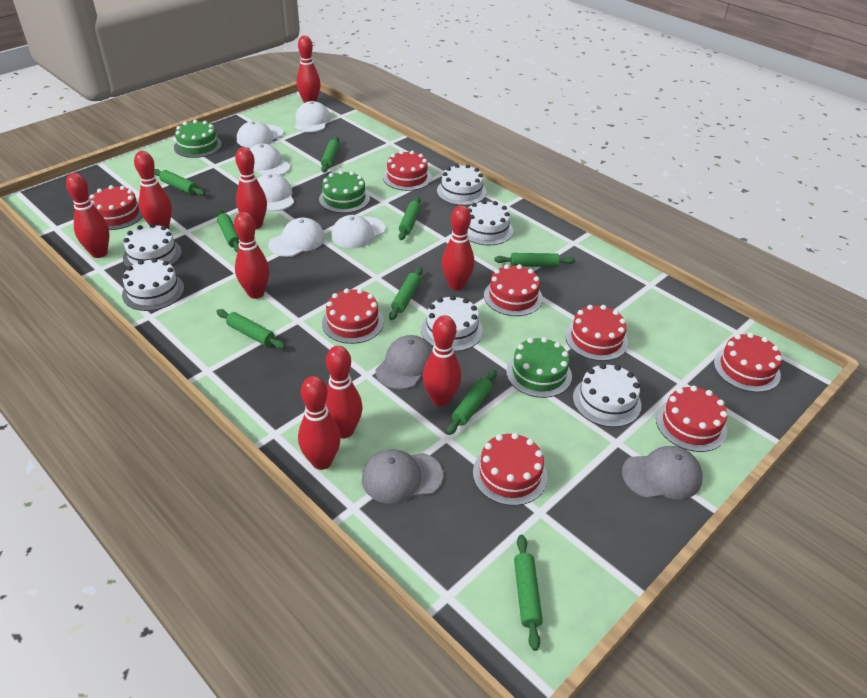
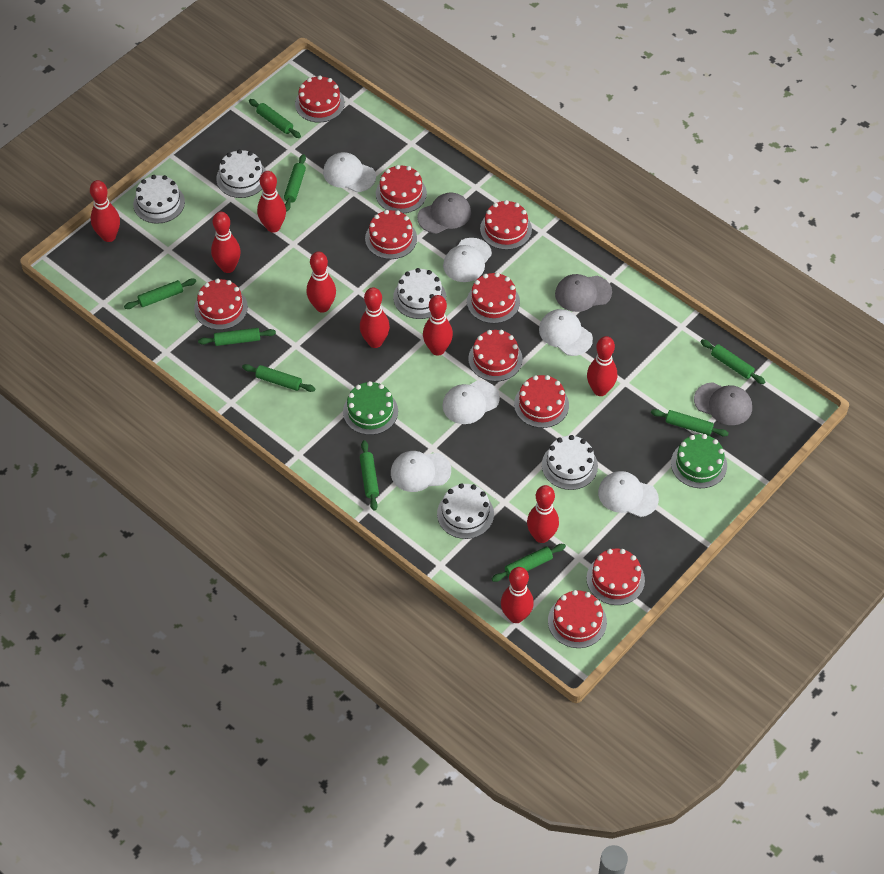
green cake: [174,120,222,158] [319,170,370,213] [506,337,572,398] = 3 -> [343,381,398,435] [671,434,727,488] = 2
red cake: [90,185,143,230] [322,288,384,344] [383,151,431,191] [473,433,548,506] [484,264,543,316] [565,305,628,361] [656,386,728,452] [714,333,782,392] = 8 -> [194,279,248,330] [295,75,345,123] [365,210,417,259] [376,165,427,213] [467,272,520,324] [468,330,523,382] [480,200,532,250] [514,375,569,428] [548,590,607,648] [587,549,645,605] = 10
white cake: [122,258,184,311] [123,223,182,267] [421,295,483,352] [437,164,486,206] [468,200,513,245] [573,363,641,427] = 6 -> [133,175,185,224] [216,149,266,198] [393,268,446,319] [437,483,494,539] [542,435,598,490] = 5

